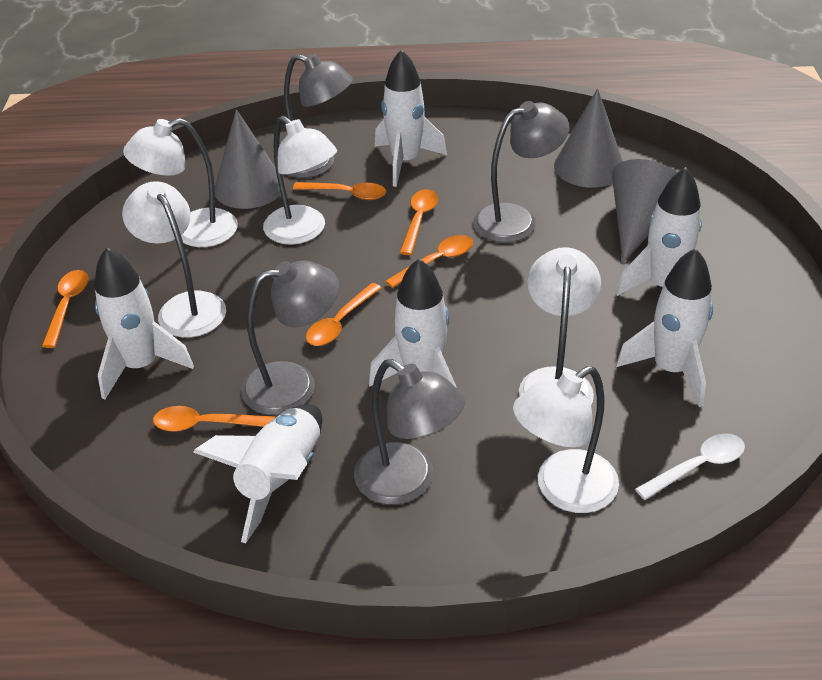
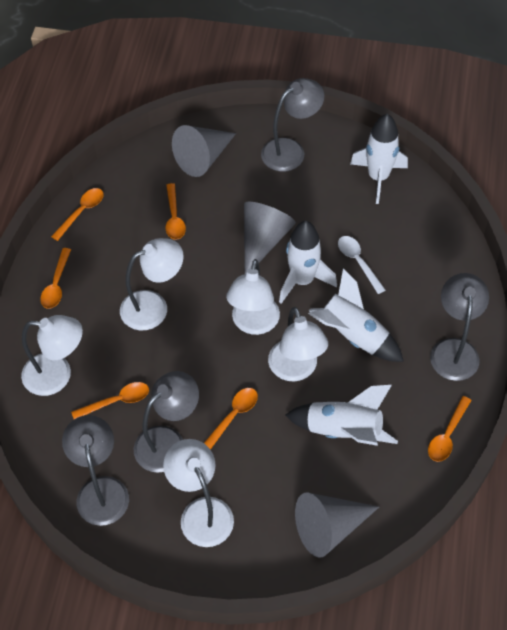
white rocket: [94,247,194,400] [193,404,322,543] [369,259,456,387] [375,49,447,187] [616,167,702,296] [616,248,713,407] = 6 -> [279,221,337,304] [285,385,398,446] [309,268,404,362] [350,114,408,204] = 4

